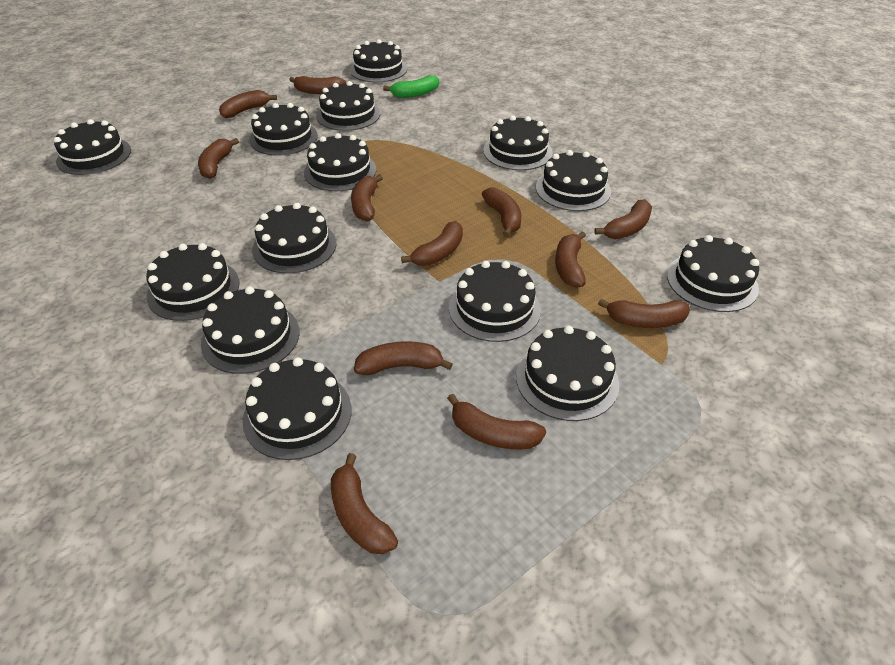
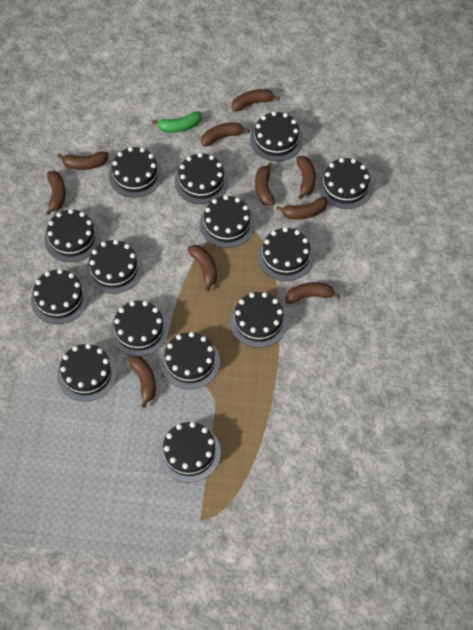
brown banana: [198,138,239,179] [219,90,277,118] [289,76,346,94] [331,453,398,554] [351,174,383,221] [354,341,453,375] [401,221,463,266] [447,394,546,450] [482,188,521,237] [555,231,586,288] [594,199,652,239] [598,298,690,328] = 12 -> [46,171,66,215] [57,152,109,170] [128,356,156,408] [187,245,217,291] [201,122,250,147] [232,89,280,112] [255,162,275,206] [276,197,328,220] [285,282,340,304] [296,156,316,200] = 10

